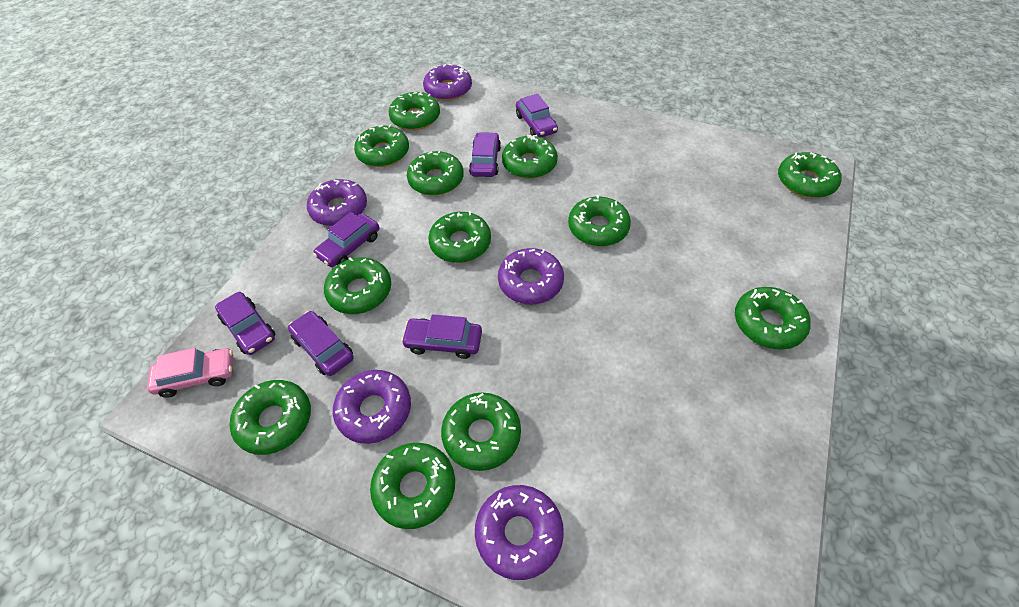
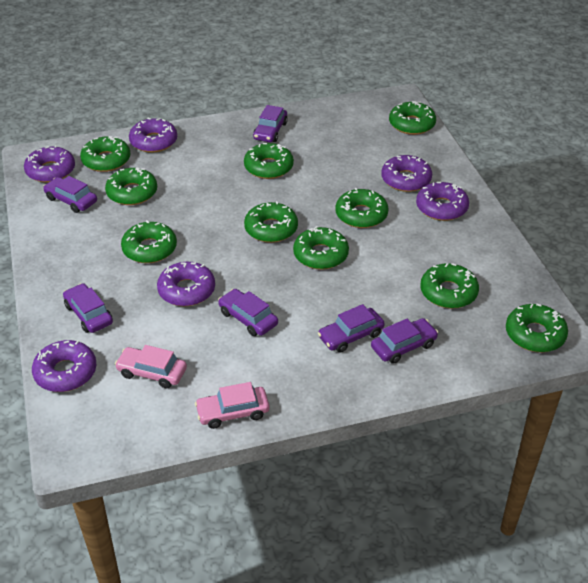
green donut: [230,380,311,455] [324,257,391,314] [354,124,409,167] [370,443,455,529] [389,92,440,130] [407,150,464,196] [428,211,491,263] [441,393,521,471] [502,135,558,179] [568,195,631,246] [735,287,811,350] [778,152,842,198] = 12 -> [80,136,130,172] [105,167,157,205] [121,220,177,263] [244,143,294,179] [244,201,298,243] [293,226,349,270] [335,188,389,228] [389,101,436,135] [420,263,479,309] [506,304,568,352] = 10
pink car: [147,348,233,398] = 1 -> [115,345,187,388] [195,382,269,429] = 2
purple donut: [307,179,367,226] [333,370,411,444] [423,64,472,101] [475,485,564,580] [498,248,564,304] = 5 -> [24,145,75,183] [32,340,96,392] [129,117,177,153] [157,262,215,306] [381,155,432,192] [416,182,469,221] = 6

